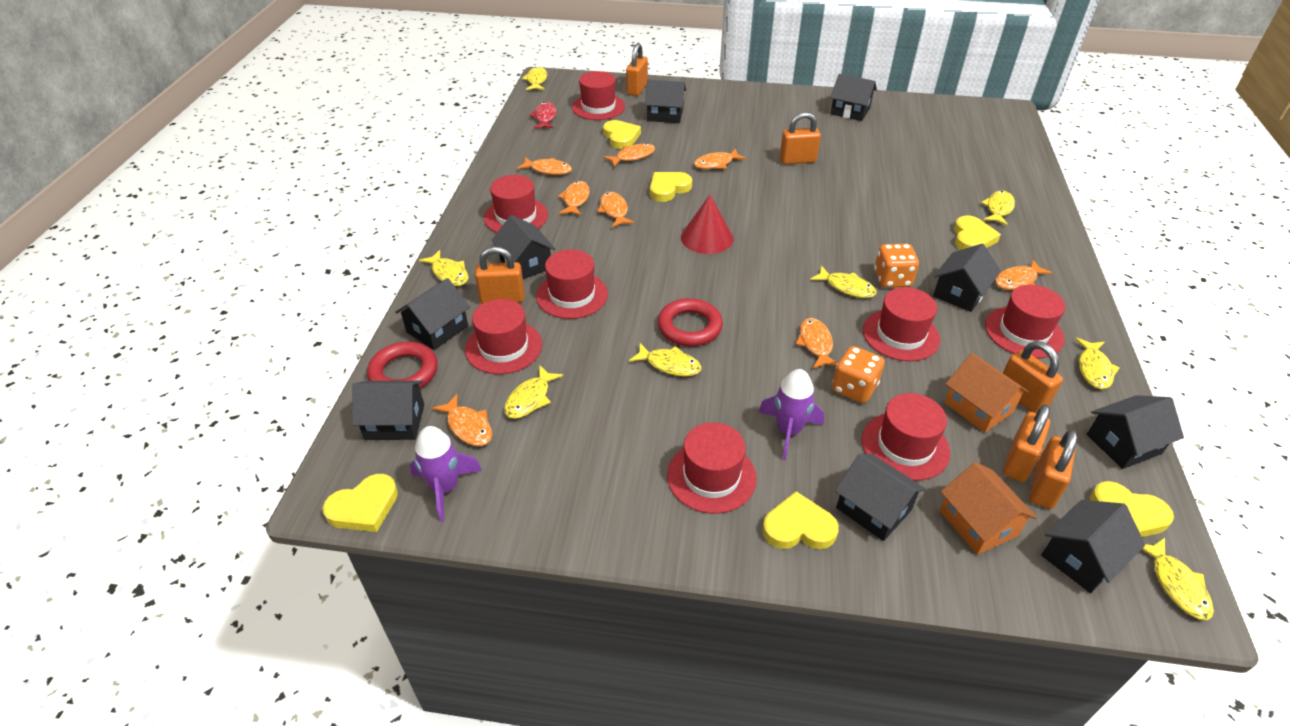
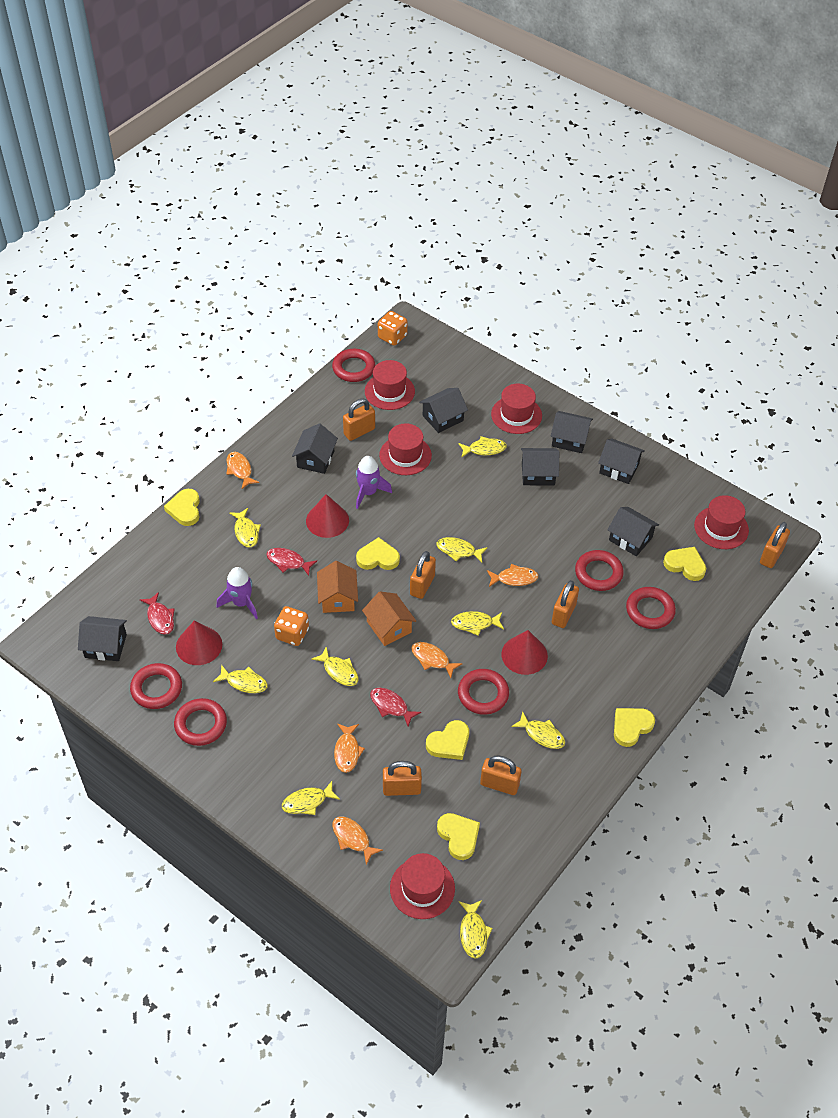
black house: [352,380,424,440] [395,278,470,350] [492,215,556,279] [645,80,686,123] [830,74,877,121] [835,453,926,541] [933,244,1001,312] [1041,500,1145,593] [1087,395,1184,469] = 9 -> [78,616,127,661] [292,423,338,474] [419,388,468,433] [521,448,559,486] [550,411,593,453] [598,439,645,484] [607,507,659,556] = 7
orange fish: [432,394,492,446] [517,157,572,175] [558,181,590,216] [597,192,635,228] [603,143,655,167] [694,148,747,169] [796,318,837,369] [995,260,1052,290] = 8 -> [226,452,259,489] [332,816,383,865] [334,724,365,773] [411,642,463,678] [487,564,539,587] = 5
red cone: [681,195,733,254] = 1 -> [176,621,222,665] [306,494,349,538] [501,630,548,675] = 3
red fish: [529,102,557,129] = 1 -> [140,592,175,635] [266,548,317,576] [370,688,421,727] = 3
red hat: [465,299,542,374] [484,175,548,233] [536,249,608,319] [572,71,625,120] [667,423,757,514] [862,393,950,481] [863,287,940,361] [985,285,1065,358] = 8 -> [365,360,415,410] [379,423,432,475] [390,853,455,919] [491,384,542,434] [694,495,749,549] = 5
red ring: [367,342,438,388] [658,298,723,346] = 2 -> [130,663,182,709] [174,698,227,746] [332,349,376,382] [458,669,509,715] [575,550,624,591] [626,587,676,629] = 6
yellow fish: [419,250,469,286] [504,365,563,419] [522,67,547,90] [629,343,702,376] [810,266,877,298] [981,191,1015,226] [1075,337,1120,389] [1142,538,1214,620] = 8 -> [213,665,268,693] [229,508,261,547] [282,781,340,815] [311,647,359,686] [437,537,488,562] [451,611,504,636] [458,436,507,458] [459,900,493,959] [511,711,565,749] = 9

